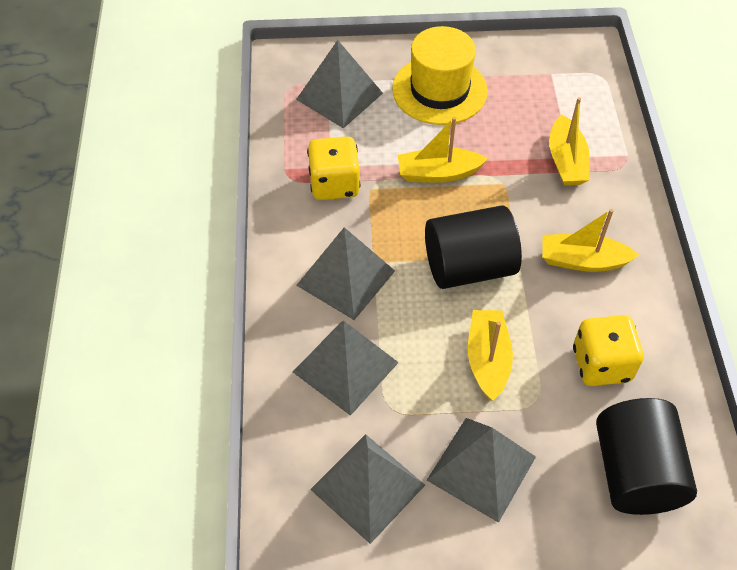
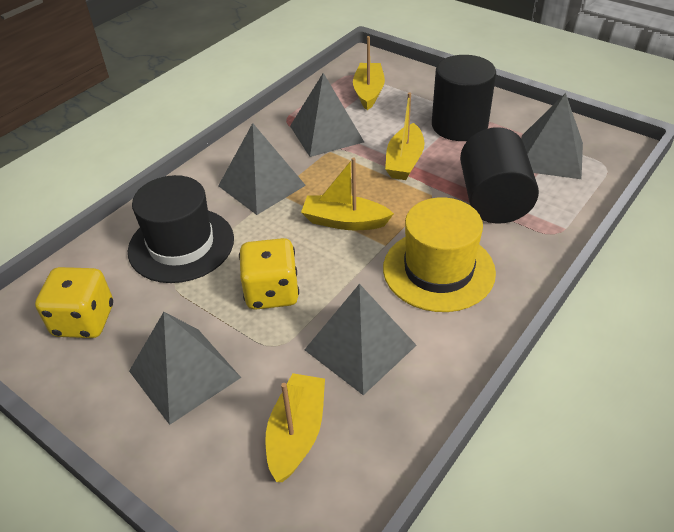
black hat: none = 0 -> [128,175,234,283] = 1

